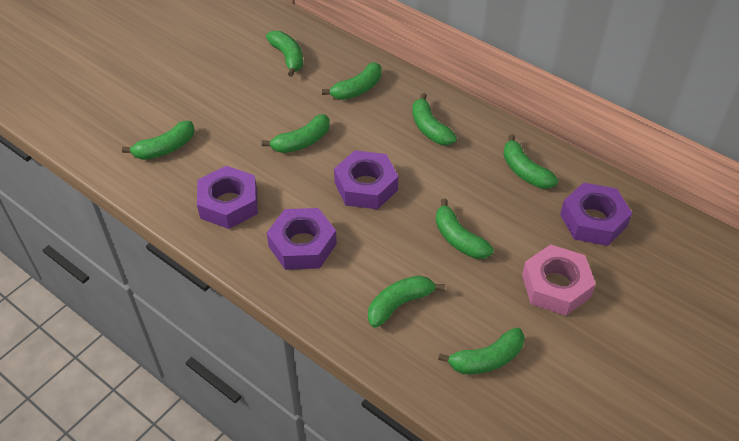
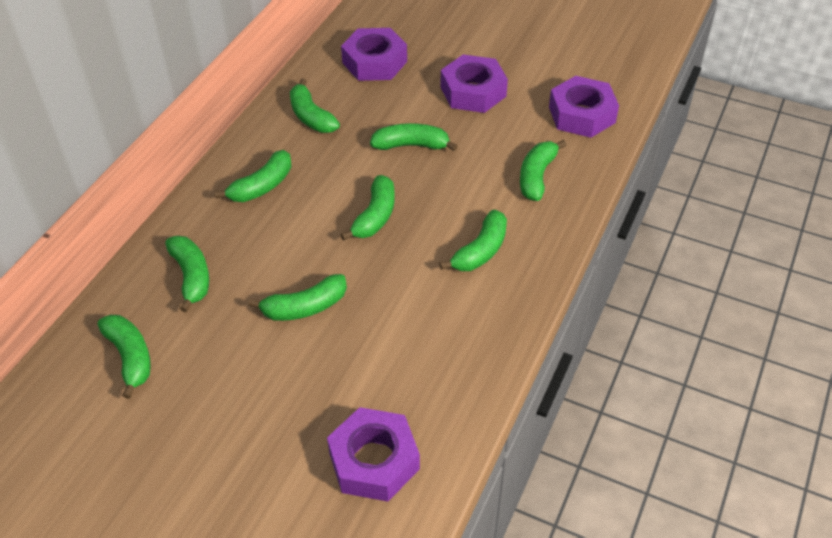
pink nut: [522,244,596,316] = 1 -> none = 0

